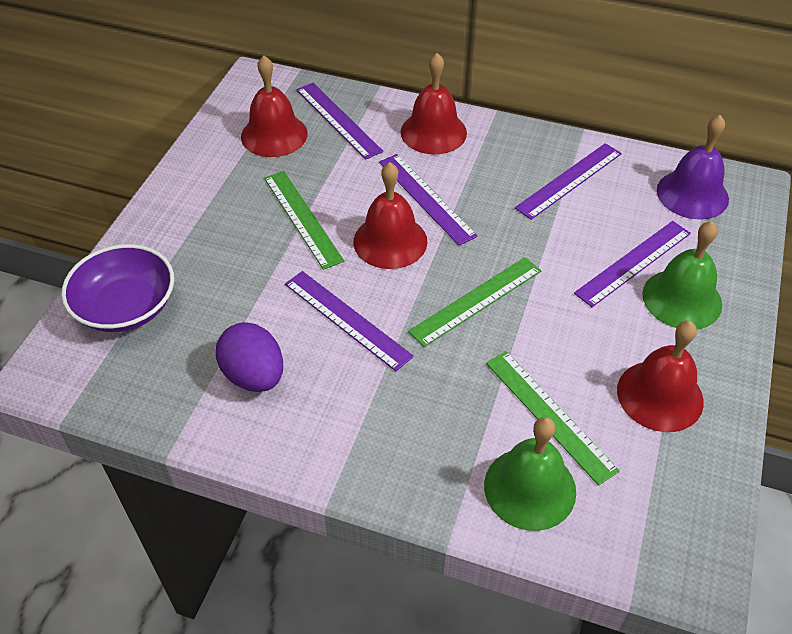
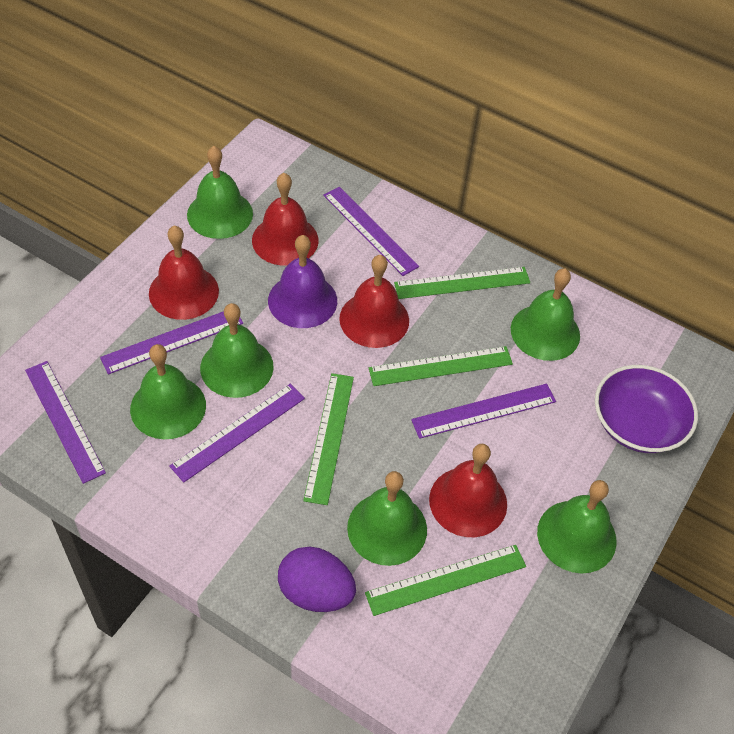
green bell: [484,417,576,531] [642,221,722,329] = 2 -> [130,344,206,439] [187,146,253,239] [200,303,274,398] [347,471,427,566] [511,268,580,361] [537,480,617,574] = 6
green ruler: [264,171,344,270] [408,257,541,347] [486,351,620,486] = 3 -> [303,373,354,505] [365,545,526,616] [369,346,513,386] [394,267,530,299] = 4

